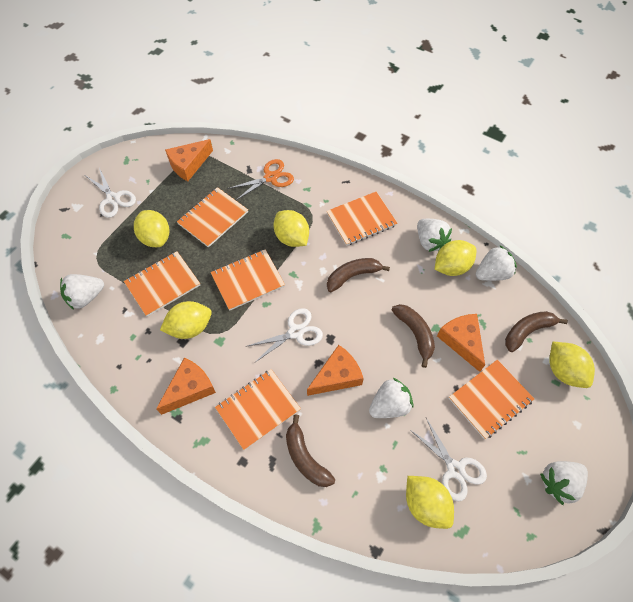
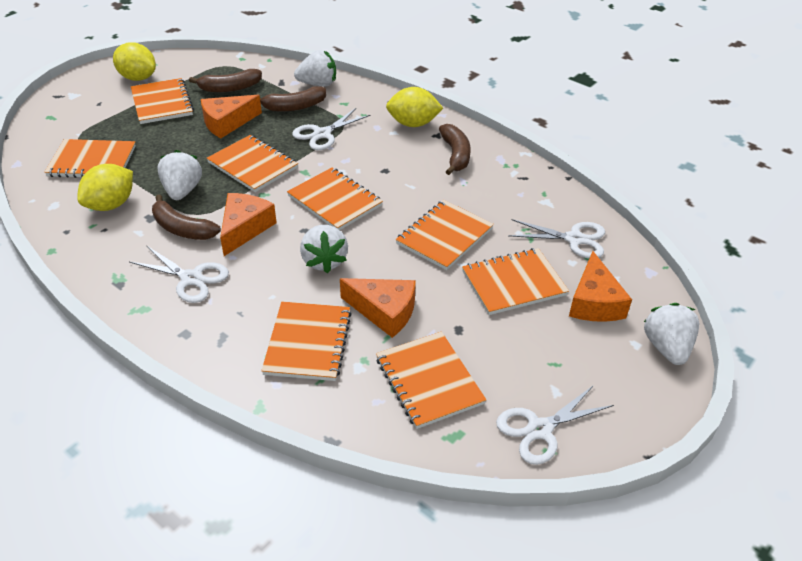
orange notebook: [124,251,200,317] [177,187,248,248] [211,249,285,311] [215,369,301,450] [326,192,397,246] [449,360,534,439] = 6 -> [45,139,136,178] [131,78,194,124] [207,135,298,192] [261,302,352,381] [287,168,383,230] [376,332,486,429] [396,200,494,270] [462,248,569,315] = 8
orange scissors: [228,159,294,200] = 1 -> none = 0
white scissors: [86,168,136,218] [245,308,323,363] [410,418,487,501] = 3 -> [129,246,229,303] [292,108,370,150] [496,385,614,465] [508,219,605,258] = 4
white strawberry: [60,274,104,310] [369,378,413,418] [417,219,452,252] [476,246,517,281] [540,461,588,505] = 5 -> [157,150,202,200] [294,50,336,87] [300,225,348,273] [644,303,699,365] = 4
yellow lemon: [134,210,169,247] [160,301,212,339] [273,210,309,247] [406,476,454,529] [435,240,476,276] [549,342,595,388] = 6 -> [77,164,133,211] [113,42,156,81] [386,87,443,127] = 3

